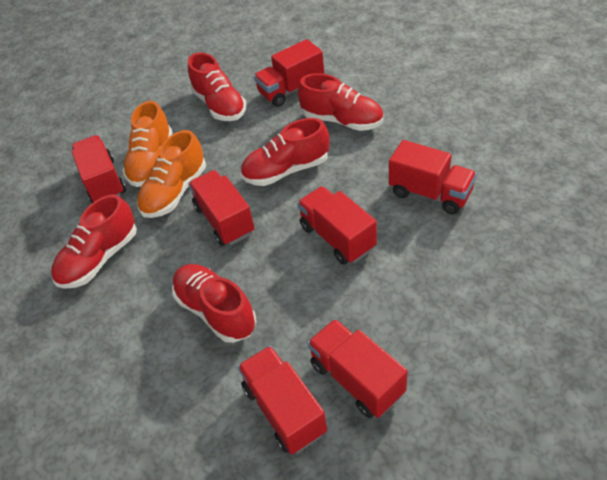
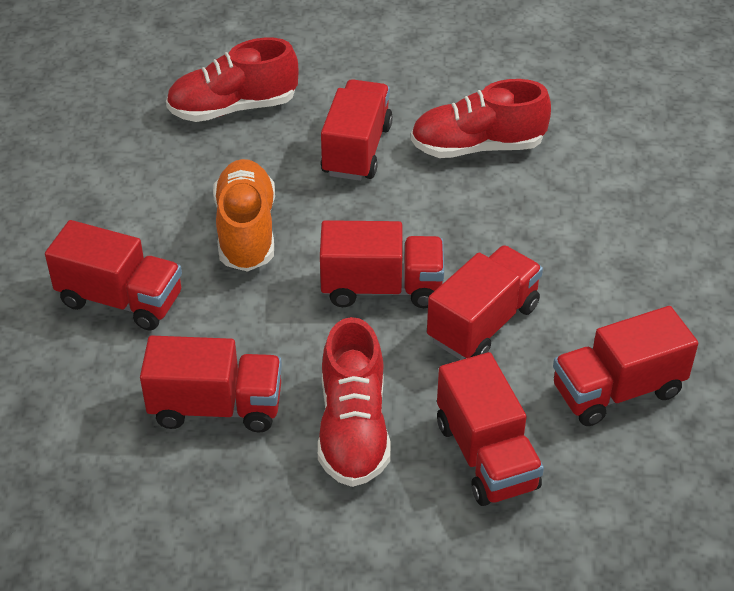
orange shoe: [122,101,173,187] [137,130,206,218] = 2 -> [213,159,275,272] = 1
red shoe: [51,194,137,289] [172,264,256,343] [188,53,247,121] [241,118,329,186] [298,73,383,131] = 5 -> [166,38,298,122] [318,317,391,487] [411,79,551,158] = 3

